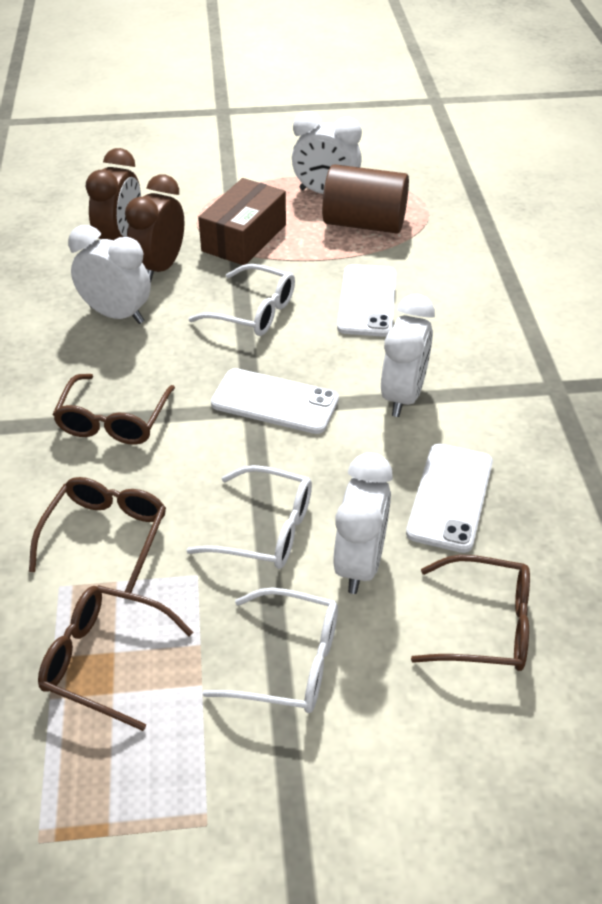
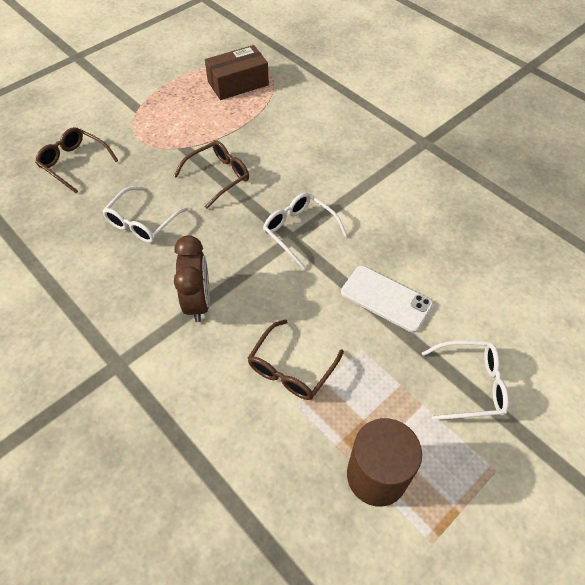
brown clock: [86,148,141,240] [125,175,184,282] = 2 -> [174,235,210,322] = 1
brown glasses: [29,477,166,593] [38,585,193,731] [52,374,175,445] [411,555,530,671] = 4 -> [35,127,118,193] [174,140,249,209] [248,319,344,400] = 3
white clock: [68,225,151,324] [292,111,362,194] [334,453,393,594] [381,294,435,417] = 4 -> none = 0
white phone: [211,368,339,434] [337,264,396,337] [406,444,493,553] = 3 -> [341,266,433,333] = 1

